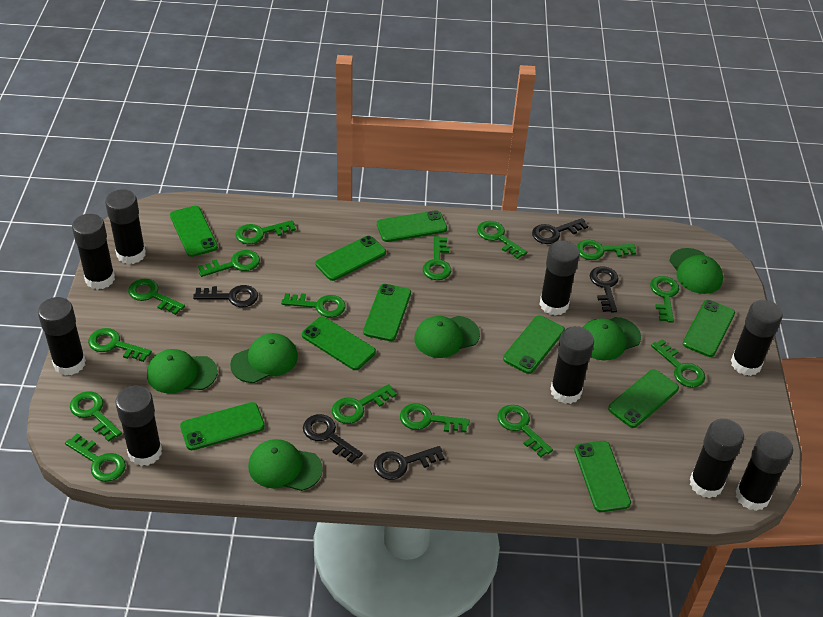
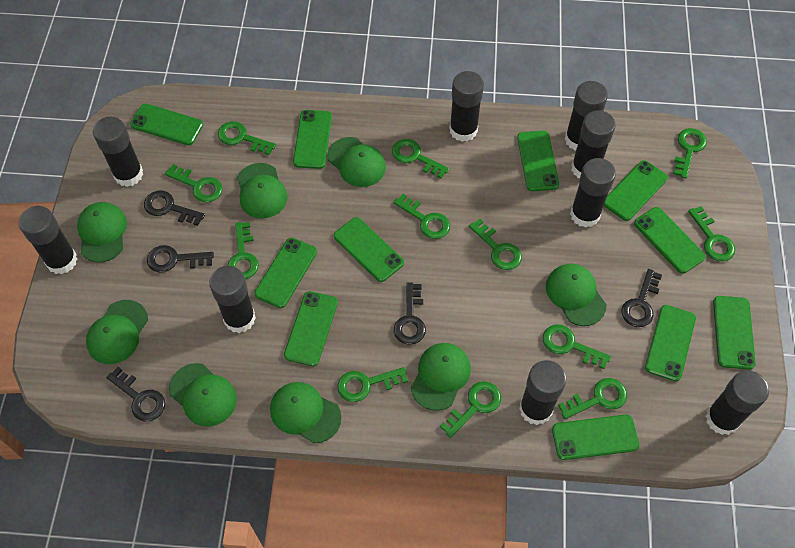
green cap: [147,349,218,393] [230,333,298,383] [248,439,323,491] [414,316,480,358] [583,317,641,361] [669,248,723,294] = 6 -> [77,202,127,263] [86,300,148,364] [169,363,237,427] [237,163,288,218] [270,382,341,443] [327,137,386,187] [411,343,471,411] [546,264,607,326] = 8
green key: [65,433,126,482] [70,391,122,442] [88,328,152,362] [128,279,185,315] [198,250,260,277] [235,220,296,244] [281,293,346,318] [332,384,396,424] [400,403,470,432] [423,236,451,280] [477,221,527,259] [498,405,553,458] [577,240,636,260] [650,276,679,323] [651,339,705,388] = 15 -> [165,164,222,202] [218,121,276,155] [227,222,259,279] [337,367,408,402] [392,139,449,178] [394,194,450,239] [440,381,501,438] [469,219,522,270] [543,324,611,369] [558,378,627,419] [673,128,707,179] [688,206,735,261] = 12
green phone: [170,206,218,257] [180,402,265,450] [302,317,376,370] [315,236,386,281] [363,284,411,341] [377,210,447,242] [503,316,565,374] [574,441,631,512] [608,369,679,428] [683,300,735,357] = 10 -> [130,104,203,145] [254,237,317,308] [284,291,338,366] [293,110,332,169] [334,217,404,282] [517,131,559,191] [552,415,639,460] [604,160,668,221] [634,207,706,274] [645,305,696,381] [713,296,756,370] = 11

